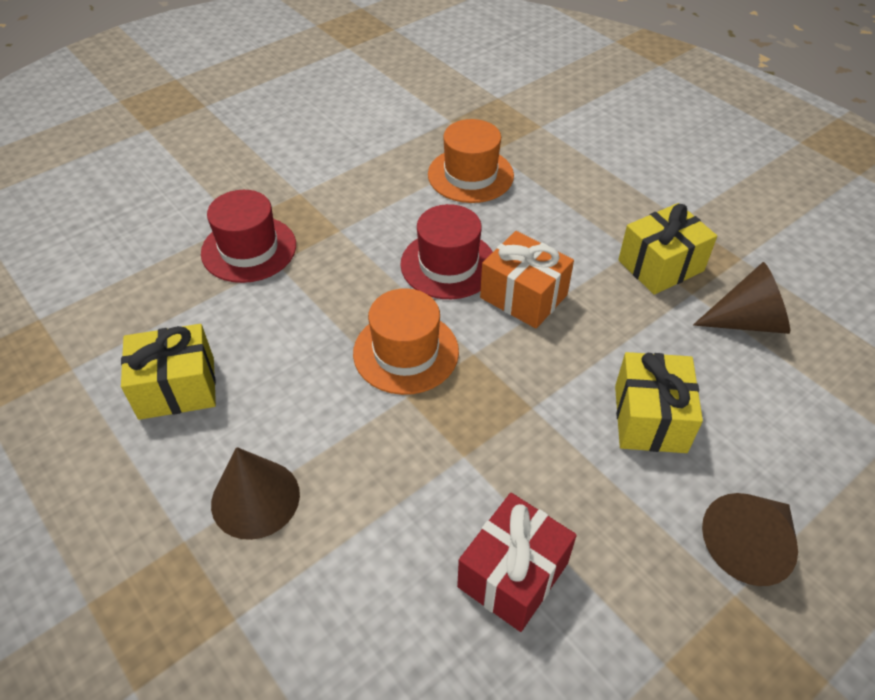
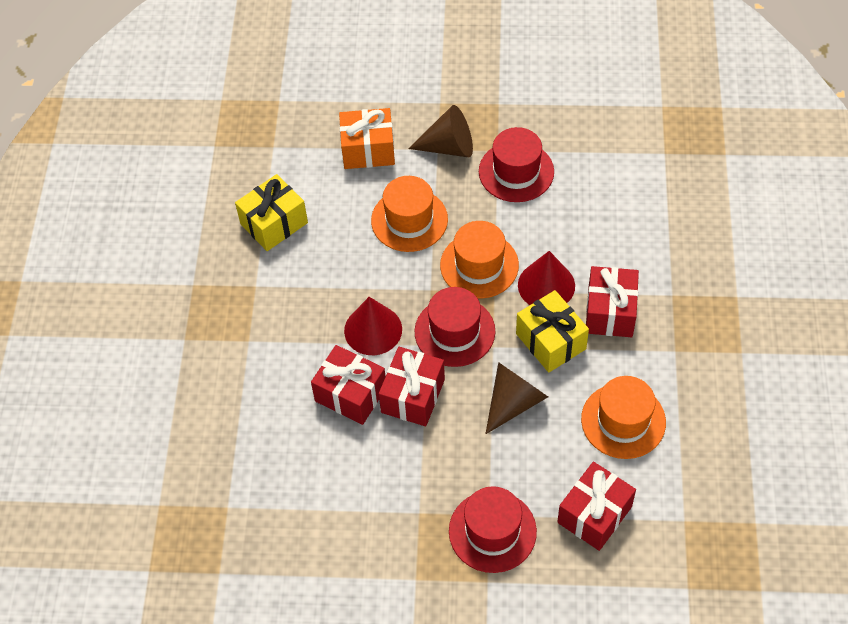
brown cone: [211,447,300,540] [693,262,790,334] [702,493,798,586] = 3 -> [408,105,473,157] [486,362,548,434] = 2
orange hat: [353,288,459,395] [428,119,514,203] = 2 -> [371,176,448,252] [440,221,519,298] [581,376,666,459] = 3
red cone: none = 0 -> [344,297,402,355] [518,251,575,305] = 2
red gift: [457,493,577,632] = 1 -> [311,345,386,425] [379,347,445,426] [557,462,636,551] [586,266,639,337] = 4
red hat: [201,190,296,283] [400,204,493,299] = 2 -> [415,287,495,367] [449,486,537,573] [479,127,554,202] = 3
yellow gift: [121,324,216,420] [615,352,703,453] [618,203,717,295] = 3 -> [235,174,308,251] [516,290,589,373] = 2

